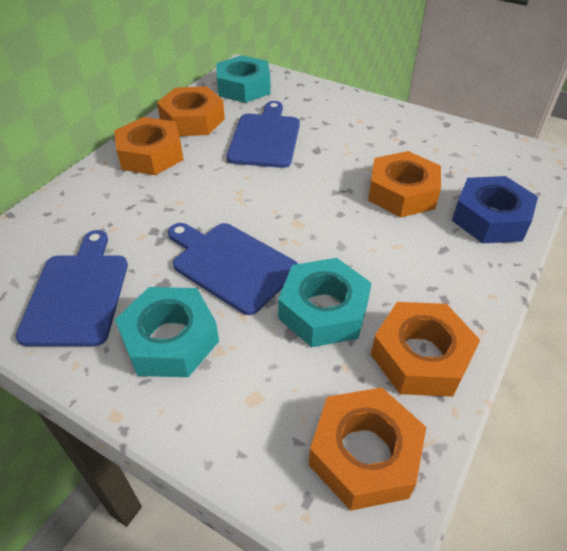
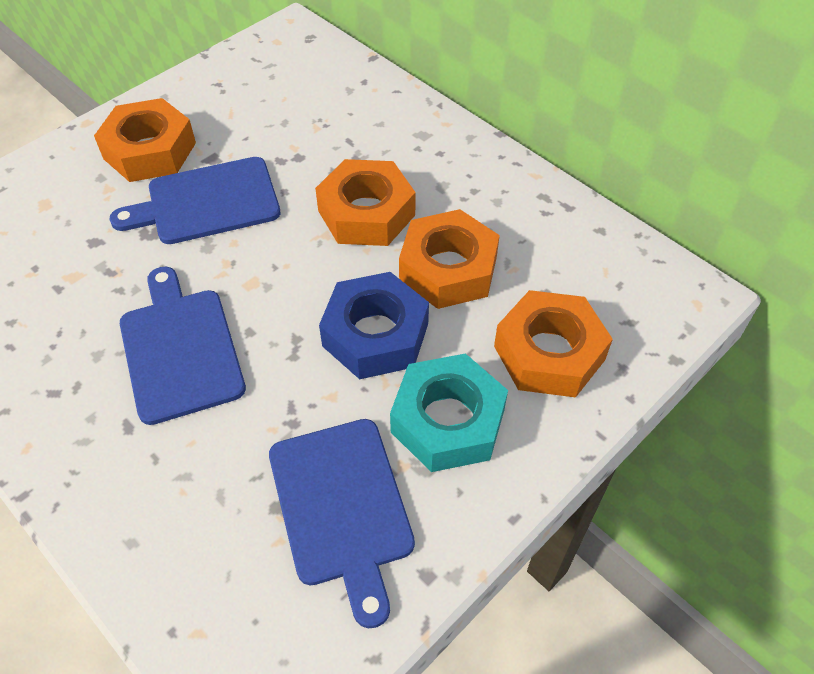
orange nut: [114,117,184,175] [157,86,225,136] [309,387,426,511] [368,151,441,217] [371,302,480,397] = 5 -> [94,98,196,182] [315,159,416,246] [399,209,500,309] [494,290,613,398] = 4
turquoise nut: [115,287,219,377] [216,55,271,103] [278,258,371,347] = 3 -> [390,353,508,472] = 1

